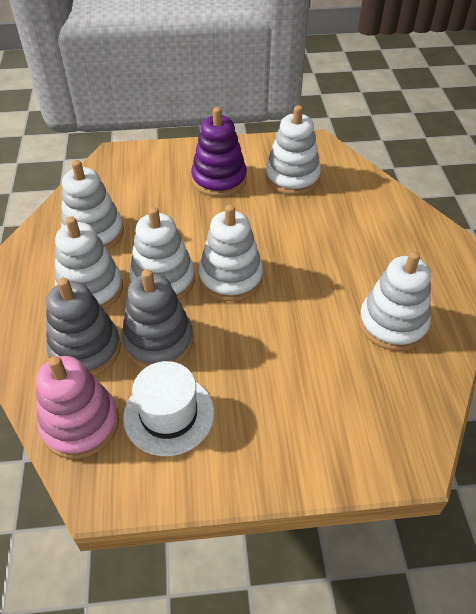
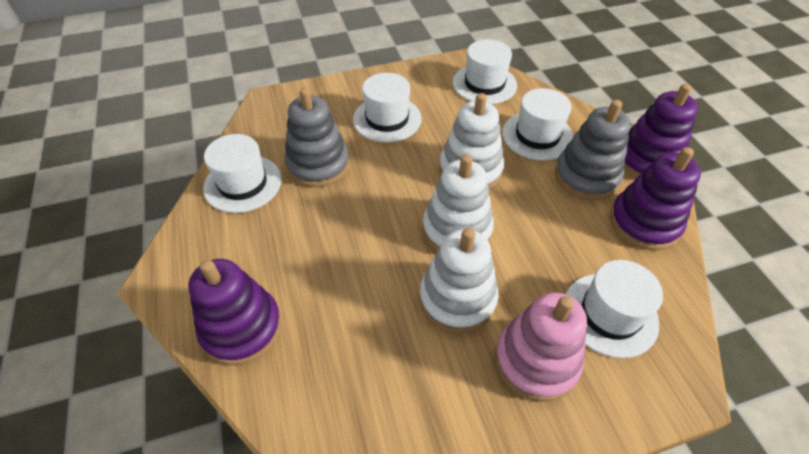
purple stacking toy: [191,107,247,197] = 1 -> [189,259,282,365] [610,147,701,250] [624,84,698,178] = 3
white hat: [123,361,214,456] = 1 -> [203,134,282,213] [353,73,422,142] [453,40,517,104] [502,88,573,161] [566,260,663,358] = 5
white stacking toy: [55,216,123,310] [61,160,124,250] [129,207,195,300] [199,205,263,301] [265,105,321,195] [359,251,431,351] = 6 -> [419,228,498,333] [423,154,494,251] [439,93,504,190] = 3

